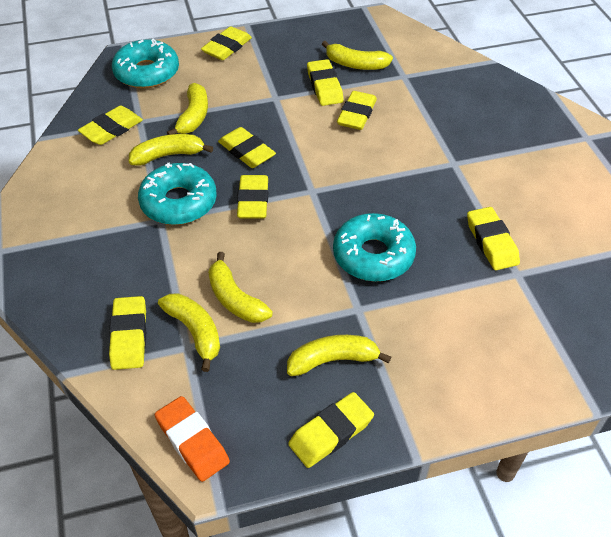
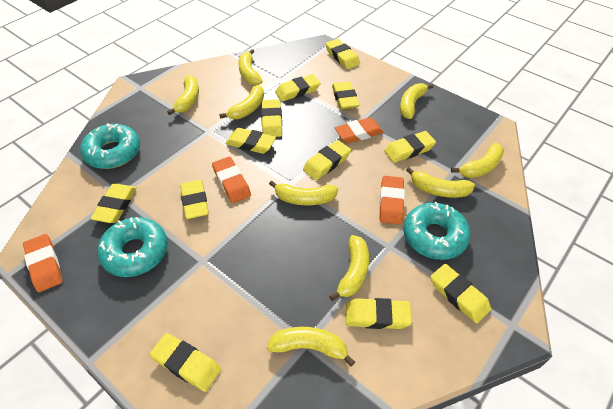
orange eraser: [155,396,230,482] = 1 -> [23,234,62,292] [212,157,251,203] [335,117,384,143] [379,176,405,225] = 4
yellow banana: [129,134,213,166] [158,293,220,372] [167,83,208,135] [208,252,273,323] [287,335,391,376] [322,41,393,70] = 6 -> [167,75,199,115] [219,85,264,119] [238,49,262,85] [267,327,355,367] [269,181,338,205] [329,235,369,301] [400,83,434,119] [406,167,475,198] [451,143,504,178] = 9
yellow eraser: [78,106,143,145] [109,296,146,370] [201,26,252,60] [218,127,276,168] [237,175,268,219] [288,392,374,468] [307,59,344,106] [337,91,377,130] [467,207,520,270] = 9 -> [91,184,137,223] [150,333,221,392] [180,180,209,219] [226,128,276,154] [261,99,282,137] [275,74,321,102] [303,140,351,180] [325,39,360,69] [332,81,359,109] [346,298,412,329] [384,131,436,163] [430,264,491,323] = 12

